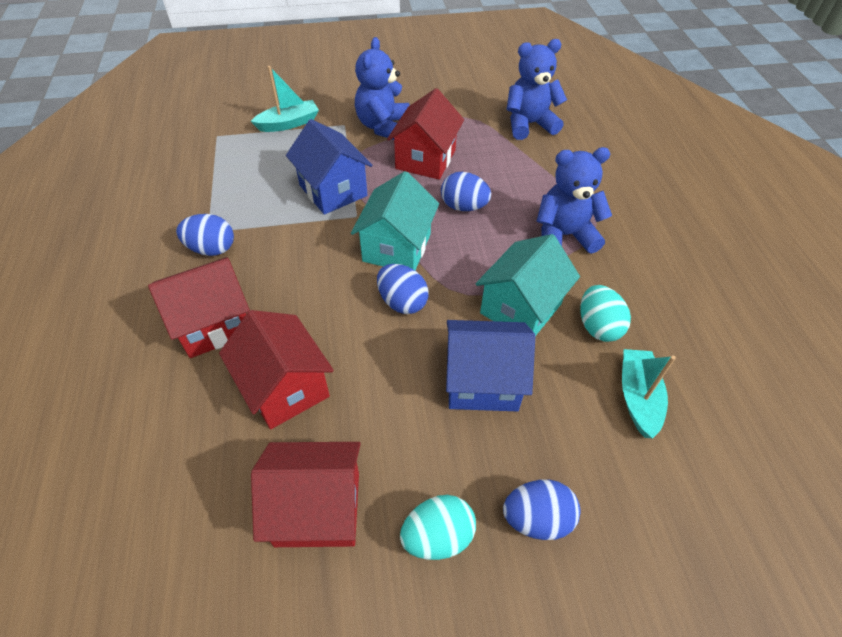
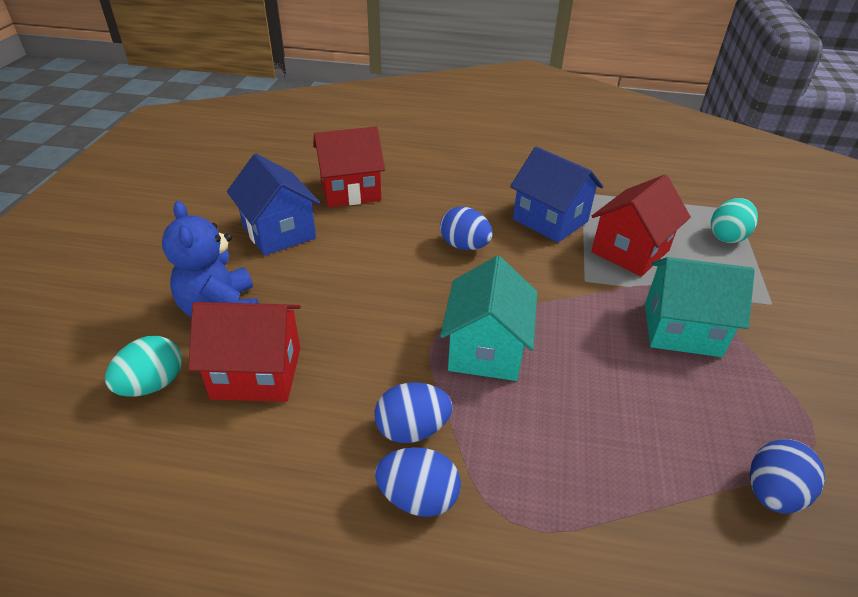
blue teddy bear: [355,37,410,140] [507,39,567,140] [537,147,612,254] = 3 -> [162,201,259,317] = 1
red house: [148,257,250,358] [219,310,334,429] [251,442,361,547] [387,88,464,180] = 4 -> [188,302,301,402] [313,127,385,207] [591,175,691,277] = 3
turquoise boat: [251,66,319,132] [622,349,676,438] = 2 -> none = 0

